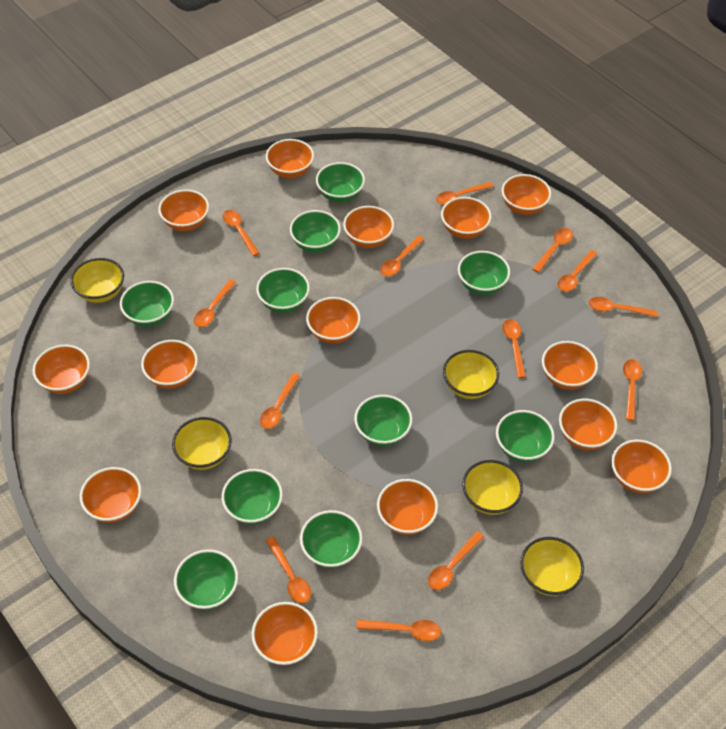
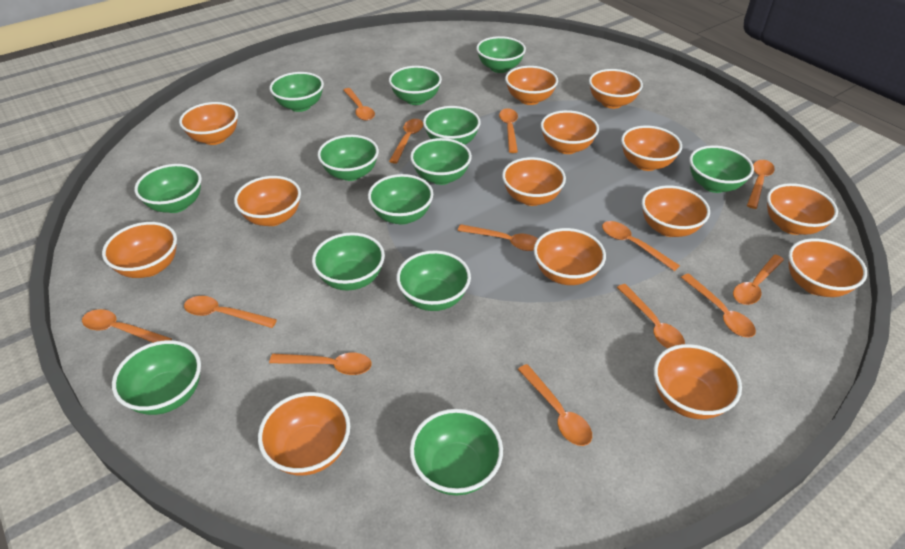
green bowl: [120,281,174,327] [174,549,238,610] [221,469,283,525] [256,268,310,313] [290,210,341,253] [300,510,363,568] [316,162,365,203] [354,395,413,446] [458,251,510,295] [496,410,555,462] = 10 -> [112,340,201,415] [134,164,202,213] [270,72,324,112] [312,232,385,290] [317,135,379,181] [368,174,433,225] [389,66,442,105] [396,251,471,311] [410,138,472,185] [410,409,503,496] [423,106,480,145] [476,36,526,73] [689,145,754,193] = 13
yellow bowl: [70,258,124,303] [172,417,232,470] [443,350,499,399] [462,460,523,515] [520,537,584,596] = 5 -> none = 0

